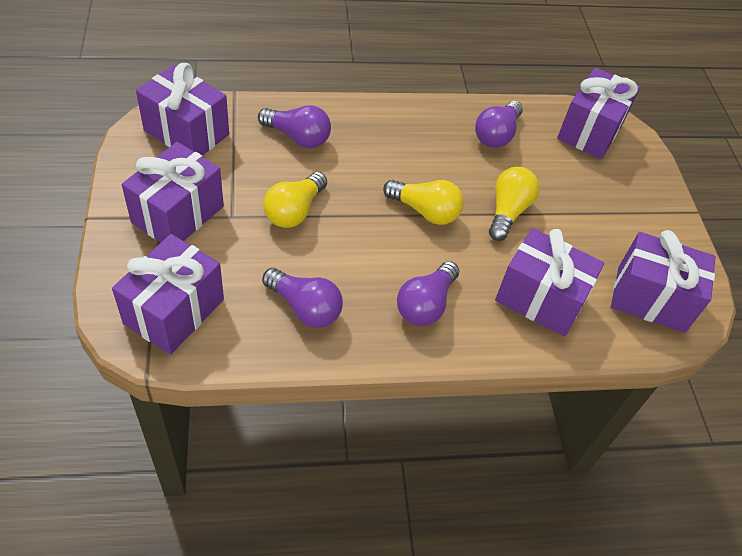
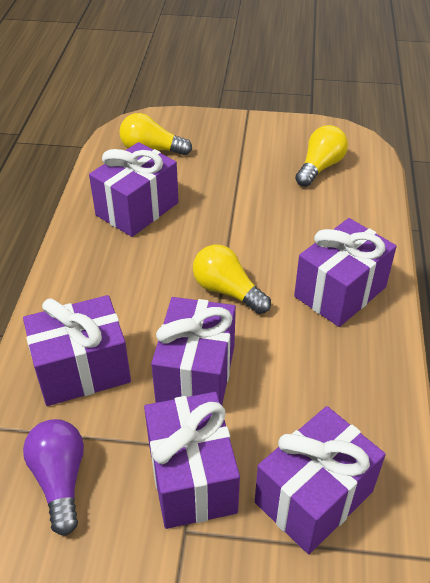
purple light bulb: [258,105,331,148] [262,268,343,328] [397,261,459,326] [475,101,523,148] = 4 -> [23,419,84,536] = 1

